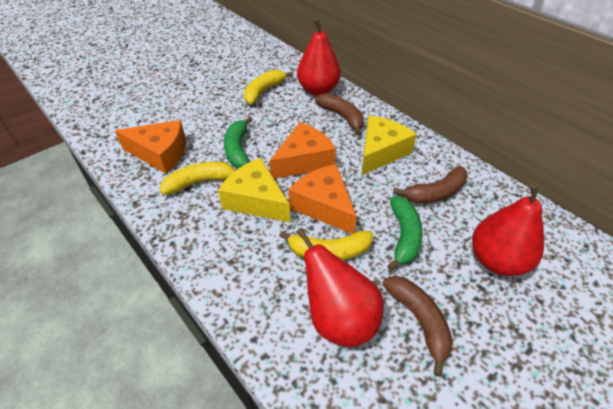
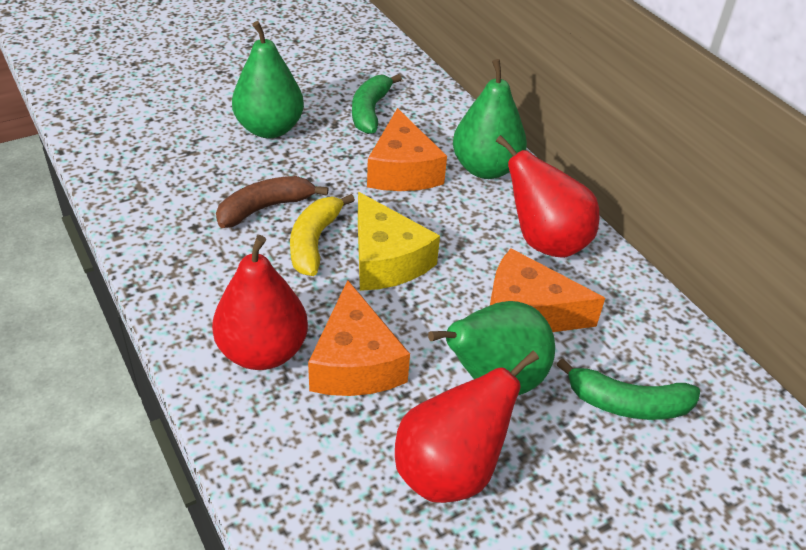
brown banana: [315,93,364,135] [382,276,453,377] [393,166,467,204] = 3 -> [216,176,328,228] = 1
green pear: none = 0 -> [232,21,304,138] [428,301,555,395] [453,59,527,179] = 3
yellow banana: [160,162,235,195] [244,70,293,104] [279,231,373,260] = 3 -> [290,194,355,276] = 1
yellow cheese: [218,158,290,222] [361,115,417,175] = 2 -> [358,192,440,291] = 1

